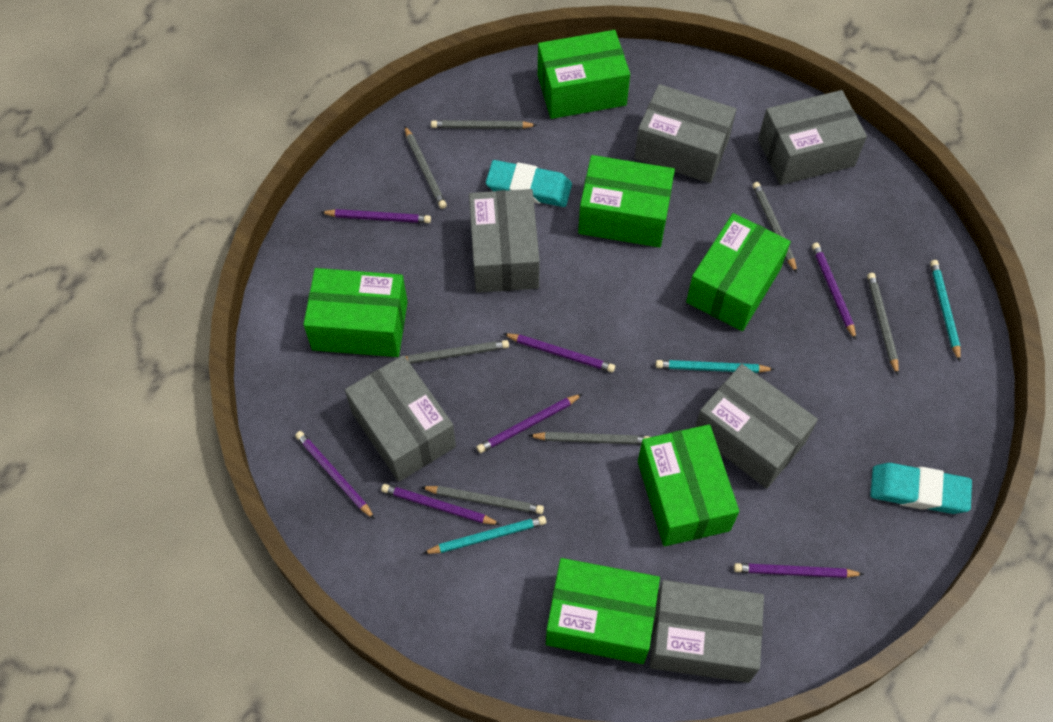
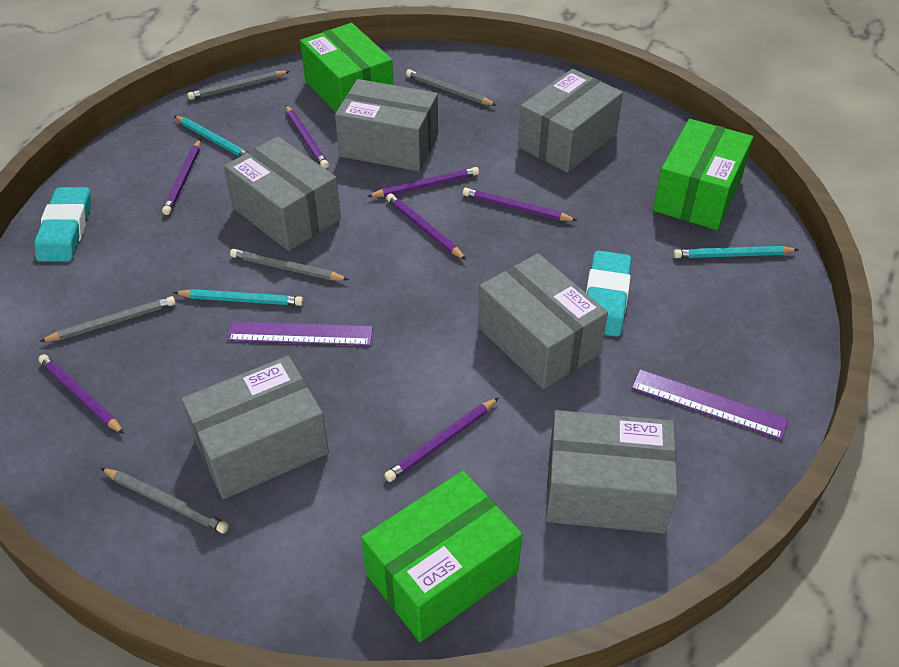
green box: [303,268,408,357] [538,30,630,119] [546,558,660,664] [578,155,675,248] [638,424,739,546] [686,213,791,331] = 6 -> [300,23,394,112] [361,471,522,642] [653,119,753,230] = 3
grey pencil: [405,126,447,209] [405,340,509,364] [421,486,544,514] [431,120,537,129] [528,432,650,445] [752,182,797,273] [867,273,899,375] = 7 -> [39,296,176,342] [101,468,229,534] [187,71,290,100] [230,249,349,280] [406,69,496,106] = 5
purple ruler: none = 0 -> [227,321,373,346] [632,369,789,440] = 2

